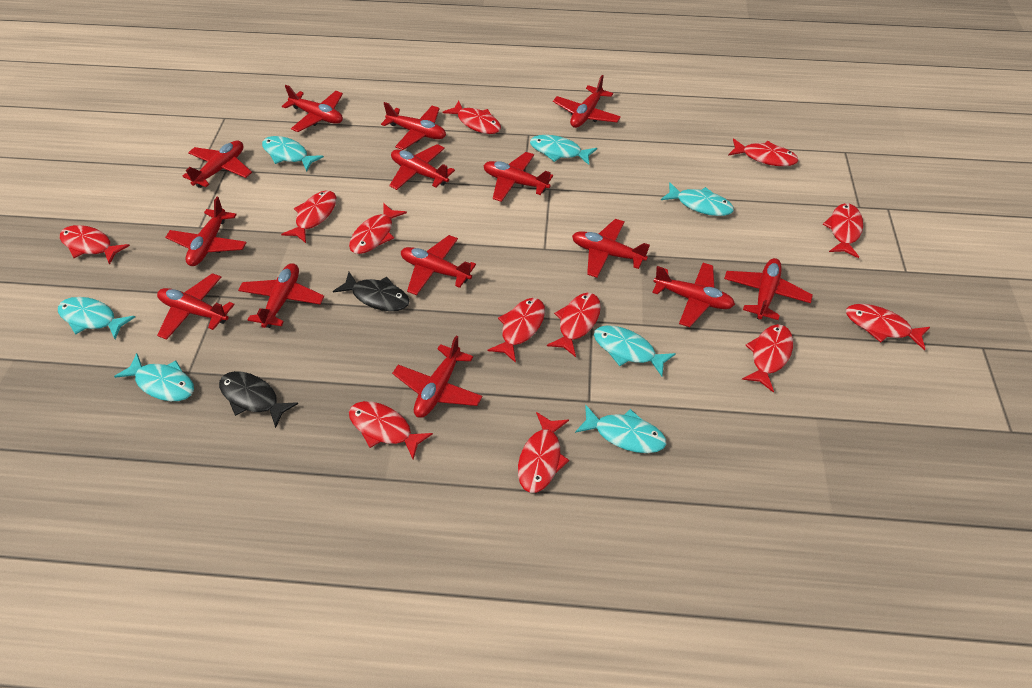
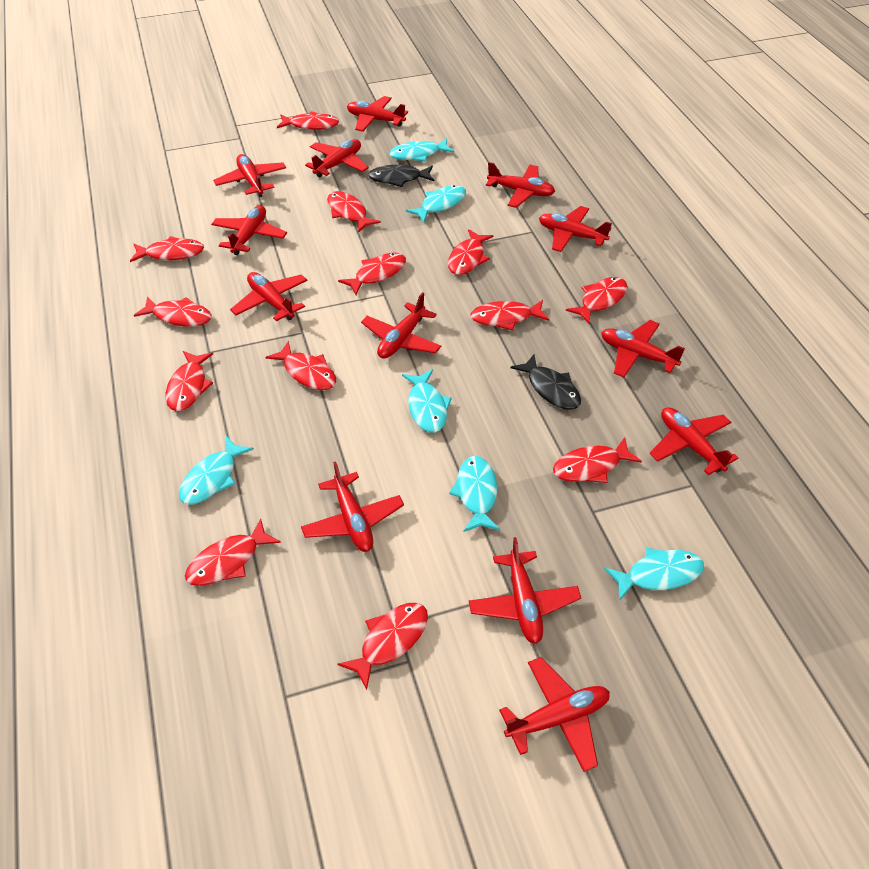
red fish: [60,225,130,265] [281,190,336,243] [349,203,407,254] [349,401,433,459] [443,101,501,134] [487,298,545,363] [518,412,569,493] [547,293,601,357] [728,138,798,166] [742,324,793,392] [822,203,863,258] [846,304,930,350] = 12 -> [130,236,204,262] [134,296,212,326] [165,351,213,411] [185,518,281,586] [266,341,336,390] [277,111,339,130] [327,191,381,233] [337,603,428,690] [338,253,406,295] [448,229,494,275] [470,300,549,330] [553,437,642,483] [566,277,628,324] = 13
red plane: [157,273,235,340] [165,197,247,266] [183,140,252,188] [238,263,324,328] [282,85,343,132] [381,102,446,150] [389,144,455,190] [392,335,482,418] [401,235,476,295] [483,152,553,202] [553,75,621,128] [572,219,650,278] [652,263,735,327] [724,258,813,320] = 14 -> [211,206,287,255] [213,154,286,198] [230,272,307,321] [301,461,404,552] [305,139,369,178] [347,96,408,132] [361,292,441,359] [469,537,581,644] [486,162,555,208] [499,657,610,772] [539,206,612,252] [601,320,685,377] [650,407,738,475] = 13
turquoise fish: [58,297,135,339] [114,353,194,401] [262,136,324,172] [530,135,597,165] [575,404,666,453] [594,325,676,376] [661,182,734,216] = 7 -> [179,436,254,505] [390,138,454,162] [402,370,452,433] [406,185,466,222] [449,456,500,532] [605,547,704,601] = 6

